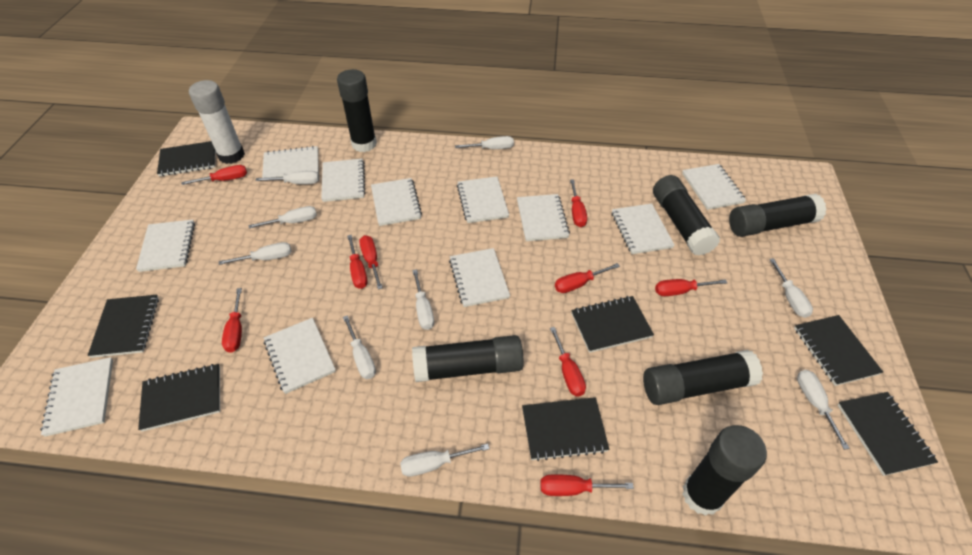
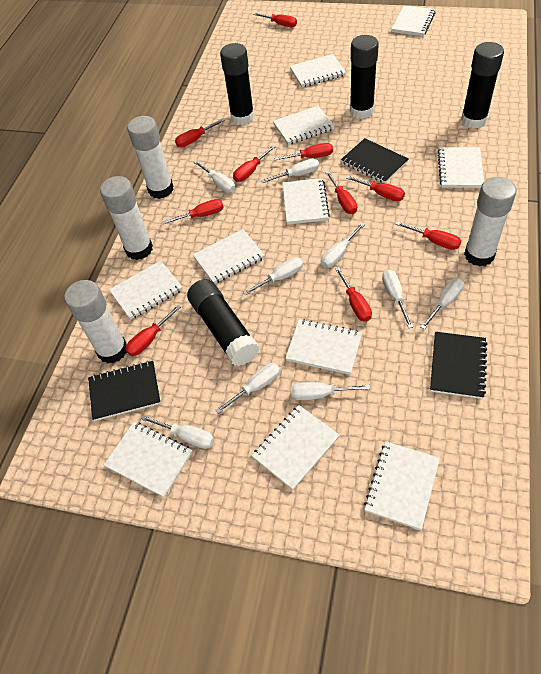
black glue stick: [337,69,377,152] [412,335,524,382] [643,350,763,405] [653,175,720,256] [682,425,767,516] [729,194,826,237] = 6 -> [187,279,259,366] [220,43,254,125] [350,35,379,119] [461,42,504,129] = 4
black notebook: [88,295,159,358] [138,364,220,432] [157,141,216,177] [522,397,609,461] [571,296,654,353] [794,315,883,386] [838,392,938,476] = 7 -> [88,361,161,421] [341,138,408,183] [430,332,487,399] = 3
red screwdriver: [182,165,247,185] [222,288,242,353] [347,235,368,289] [359,235,383,289] [540,474,634,496] [550,327,586,396] [555,263,620,293] [570,180,587,227] [655,279,727,296] = 9 -> [125,305,181,356] [162,199,224,224] [175,119,225,147] [233,145,276,182] [253,13,297,27] [274,143,333,160] [325,171,357,214] [335,267,372,322] [346,175,405,201] [396,221,461,250] = 10
white glue stick: [189,80,245,164] = 1 -> [64,280,127,364] [100,176,153,260] [127,116,174,199] [464,177,517,267] = 4

